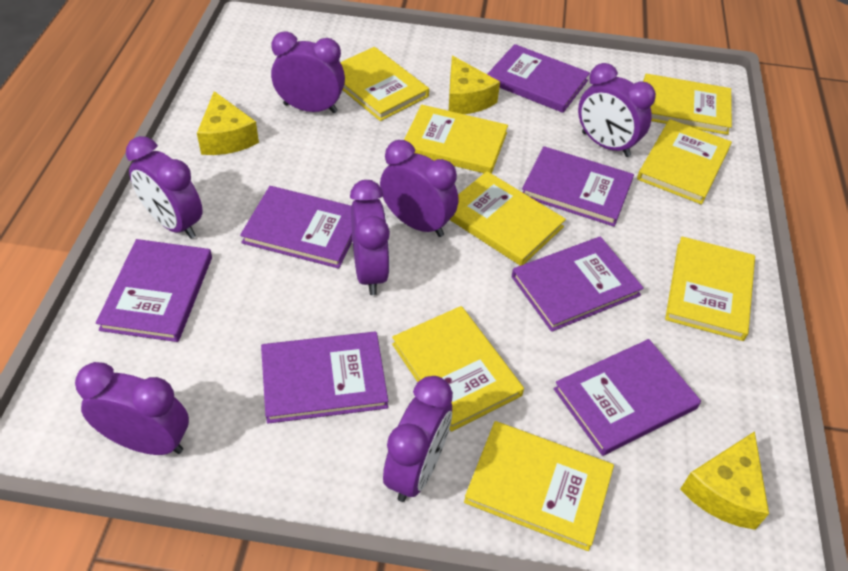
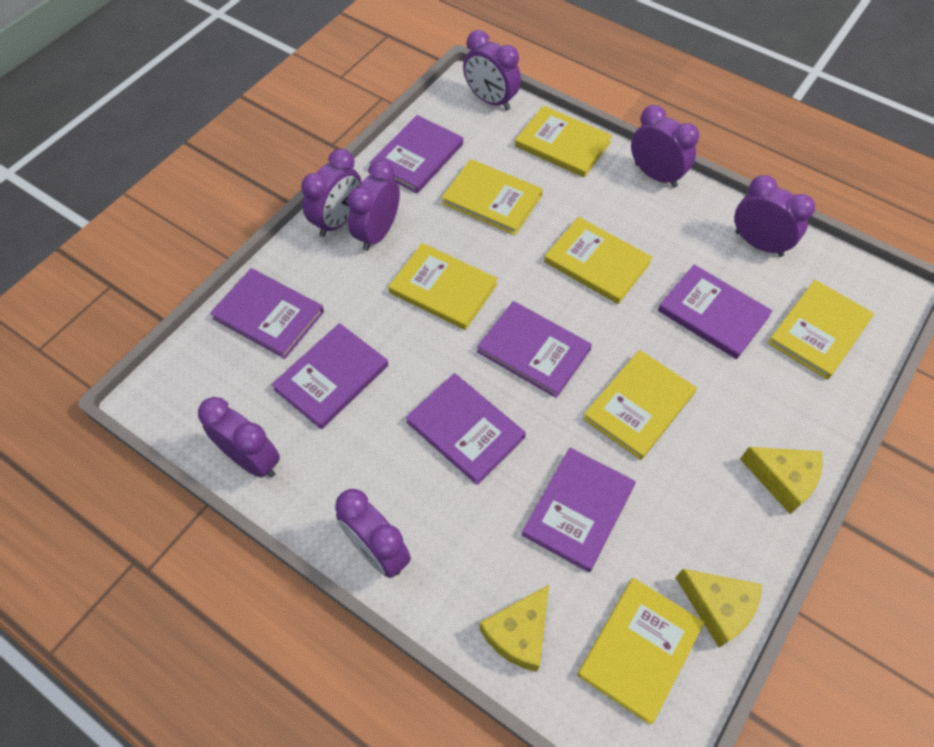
yellow book: [340,47,429,121] [392,306,524,432] [404,105,508,174] [450,171,566,266] [464,421,614,551] [637,119,732,205] [643,74,732,135] [665,236,755,341] = 8 -> [388,243,498,330] [441,159,543,235] [515,106,612,178] [544,217,652,304] [577,578,705,725] [583,350,697,460] [768,280,874,380] = 7

